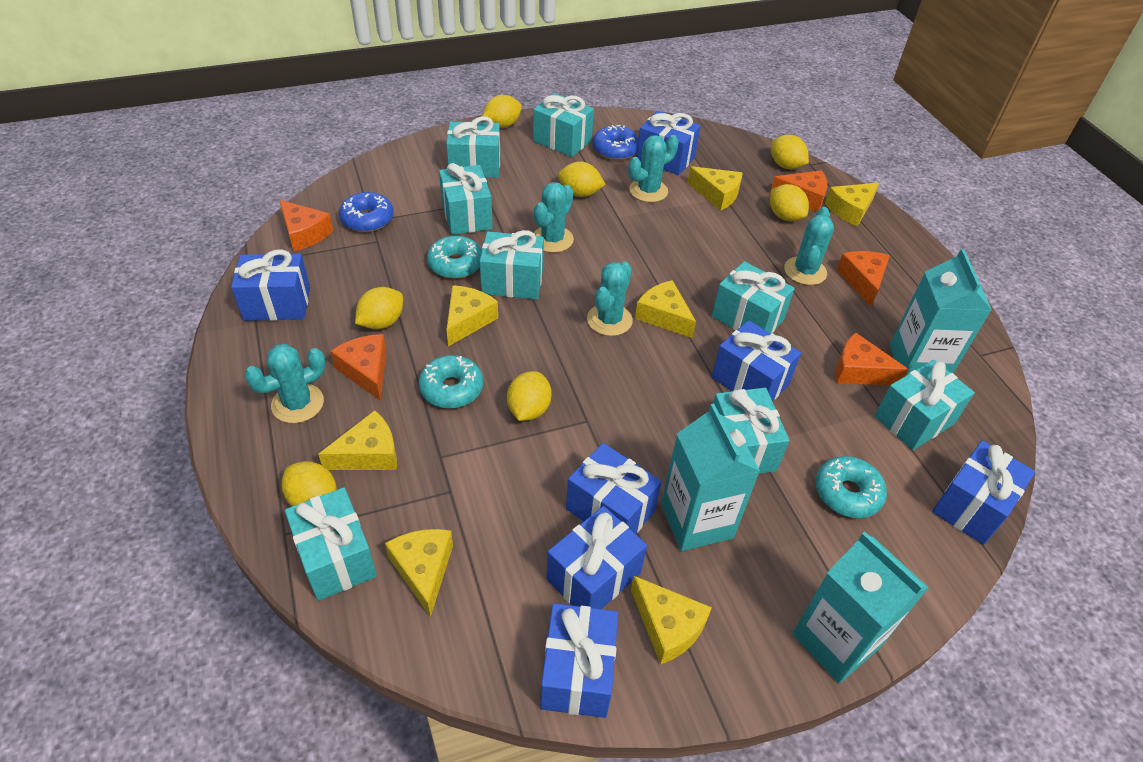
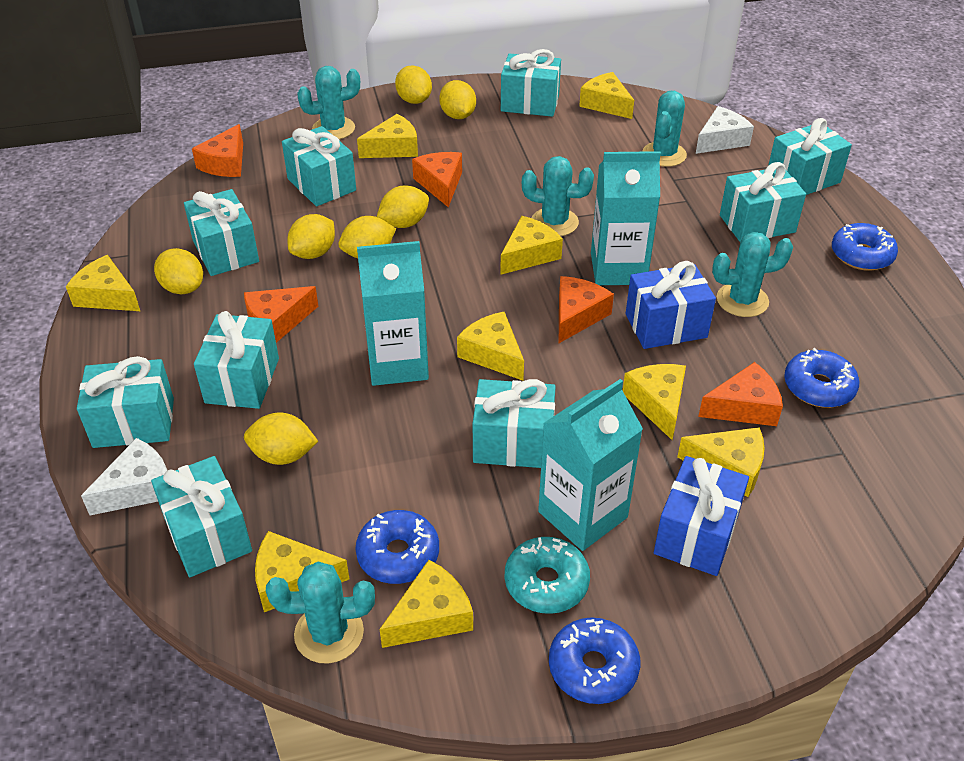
blue donut: [339,192,393,232] [593,125,639,160] = 2 -> [355,510,439,584] [549,617,640,704] [784,348,859,408] [832,223,898,271] = 4
blue gift: [231,249,310,321] [540,603,618,718] [547,506,647,609] [566,443,662,534] [637,110,701,175] [712,320,801,401] [932,440,1035,545] = 7 -> [626,261,716,349] [654,456,749,576] = 2
turquoise donut: [419,355,483,408] [427,236,482,279] [815,456,887,518] = 3 -> [505,537,590,614] = 1
turquoise gift: [285,487,377,601] [439,163,493,235] [446,116,500,178] [480,230,544,299] [533,93,594,157] [712,261,795,334] [713,388,789,474] [875,360,975,450] = 8 -> [77,356,174,448] [151,456,252,577] [184,189,259,276] [194,311,279,409] [282,126,356,206] [473,379,556,468] [501,49,561,117] [720,162,806,242] [768,118,852,195] = 9
white cheese: none = 0 -> [81,438,167,515] [696,106,754,154] = 2
yellow cheese: [318,410,397,470] [385,529,453,617] [446,285,498,346] [631,576,712,665] [635,280,696,338] [688,166,743,211] [825,183,879,227] = 7 -> [66,255,140,311] [255,531,349,612] [357,114,418,158] [380,560,473,648] [457,312,524,381] [500,216,563,275] [579,72,634,119] [623,364,686,440] [677,427,765,497] = 9

